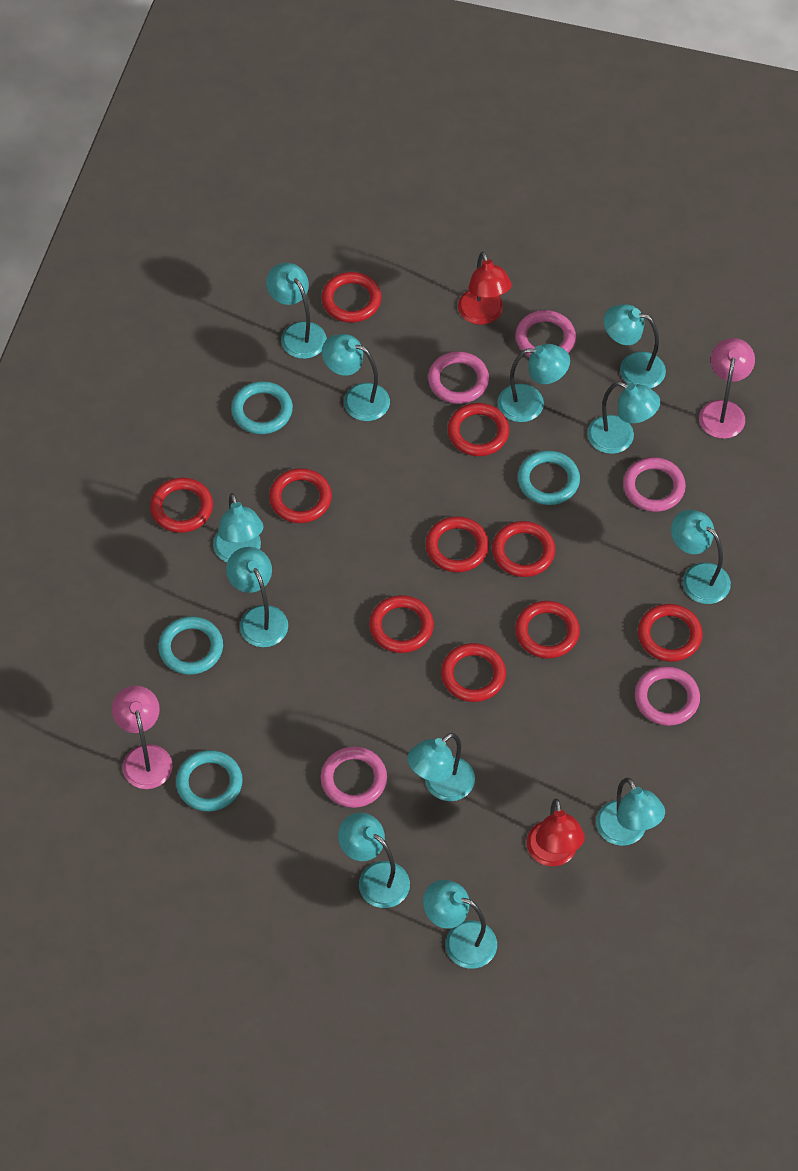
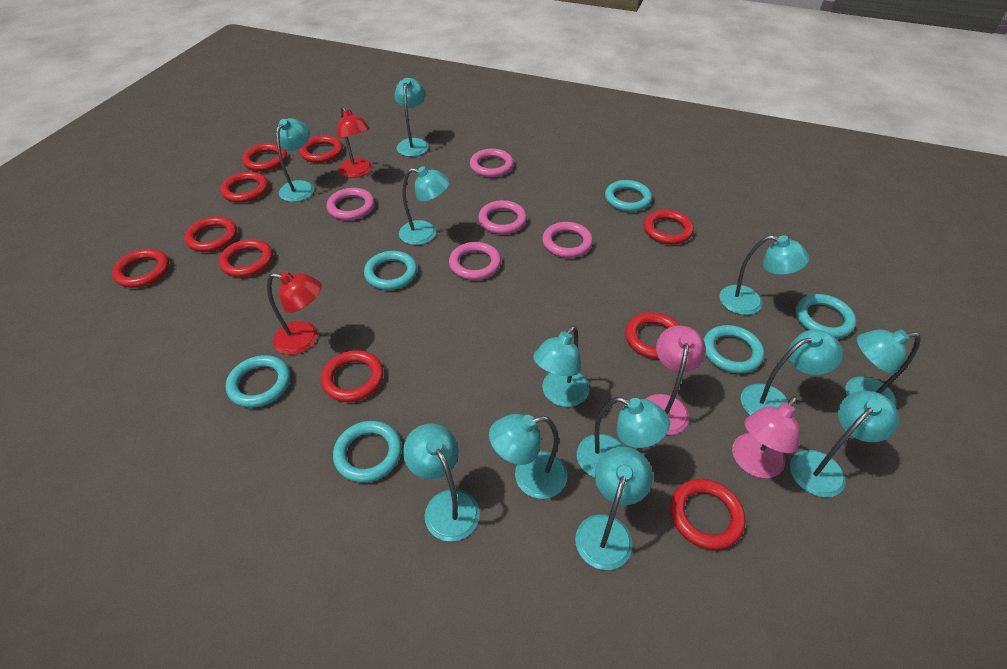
turquoise ring: [158,616,223,675] [176,750,243,811] [231,381,293,434] [518,451,580,505] = 4 -> [226,355,290,408] [333,421,402,483] [364,251,417,290] [605,180,652,212] [703,325,764,373] [795,294,856,338] = 6

